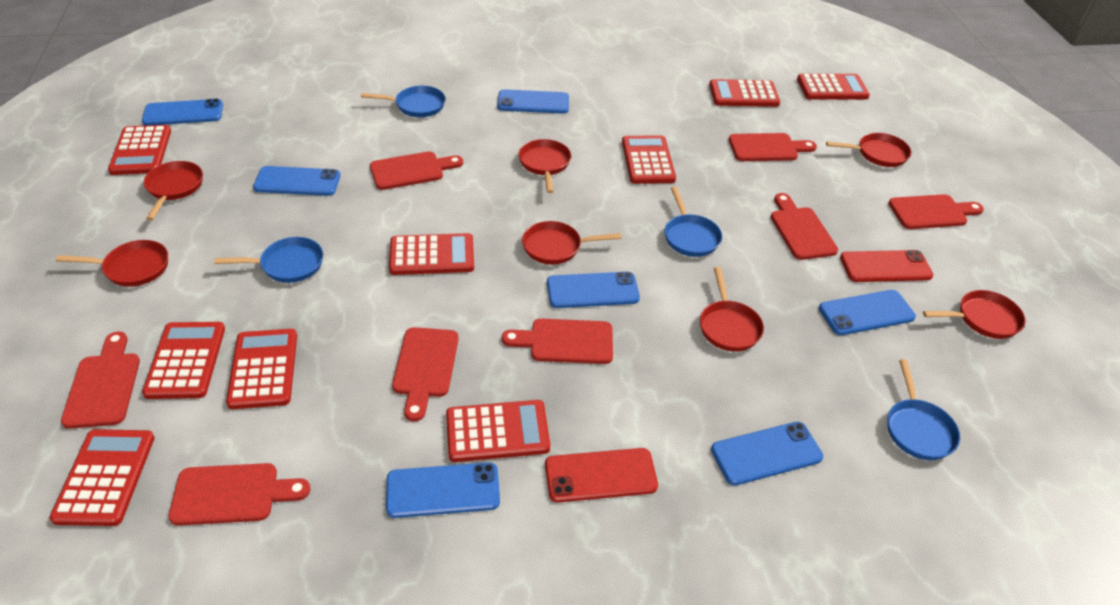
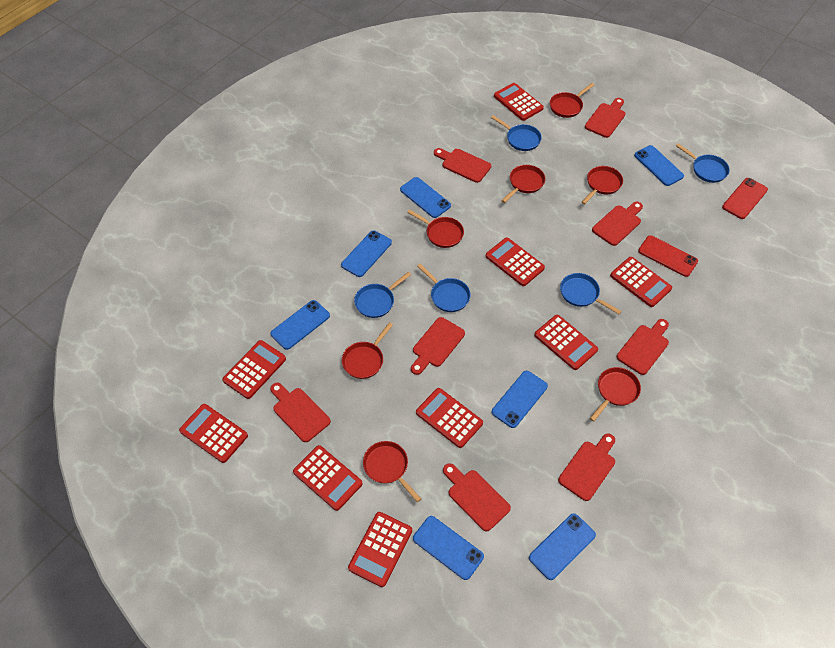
blue pan: [214,237,323,283] [361,86,445,117] [665,187,722,257] [887,359,960,460] = 4 -> [354,272,411,318] [417,264,470,312] [491,115,542,151] [560,273,622,314] [676,143,730,183] = 5

